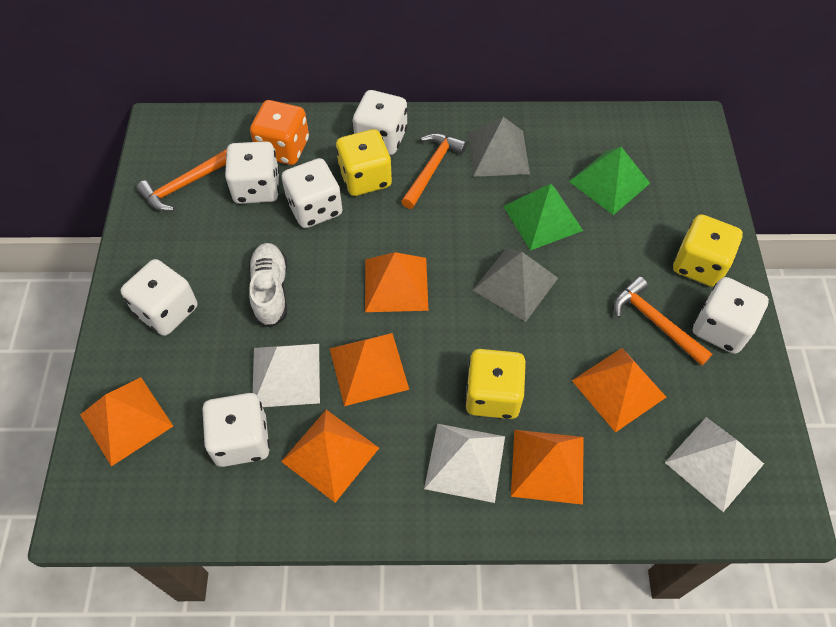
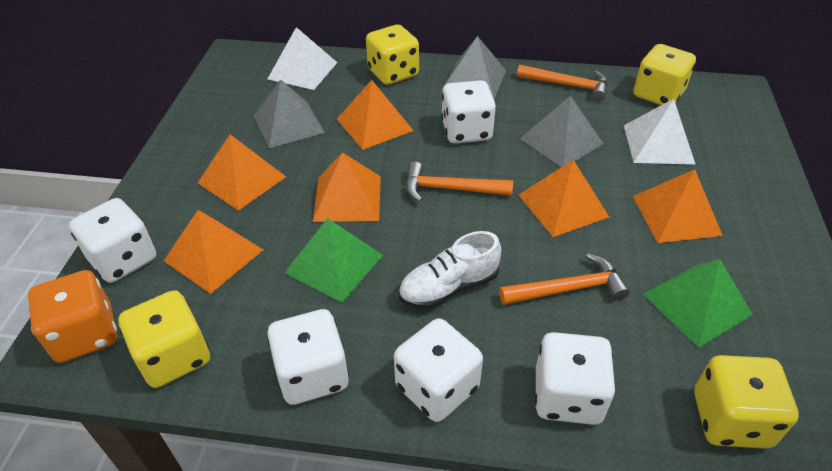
grey pyramid: [468,117,530,177] [473,248,558,322] = 2 -> [254,79,325,148] [442,36,506,99] [520,96,603,167] = 3
white dice: [121,259,197,336] [202,393,270,467] [225,141,279,204] [282,158,343,228] [353,90,407,155] [693,277,769,354] = 6 -> [69,198,156,283] [267,309,349,405] [394,318,483,422] [441,80,496,144] [535,332,616,425] = 5
white pyramid: [253,344,320,407] [424,424,505,503] [665,417,764,512] = 3 -> [268,27,337,90] [624,99,696,165] = 2
yellow dice: [336,129,392,196] [465,349,526,419] [673,214,743,287] = 3 -> [118,290,210,388] [366,25,419,85] [633,44,696,105] [694,355,799,449] = 4

